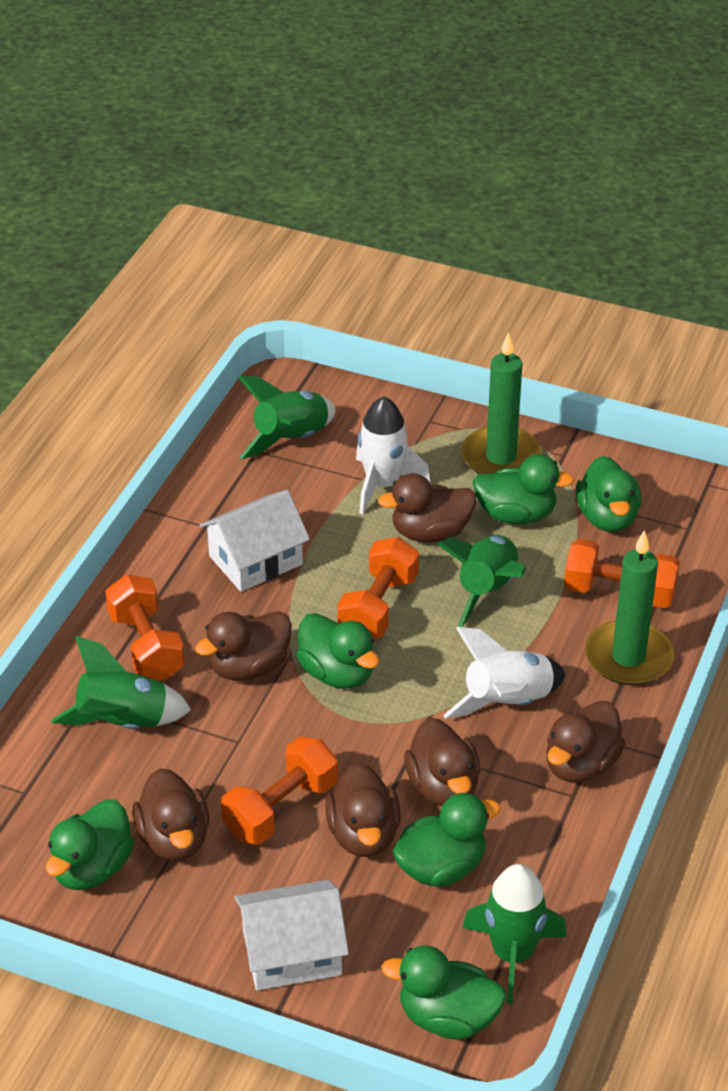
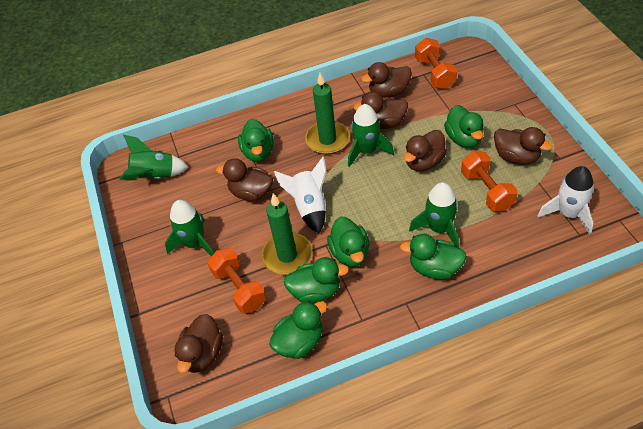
orange dumbbell: [105,574,185,681] [221,736,338,845] [337,537,419,639] [564,539,680,608] = 4 -> [207,248,267,314] [415,38,457,89] [461,151,518,211] = 3
white house: [200,490,310,592] [234,880,349,991] = 2 -> none = 0

